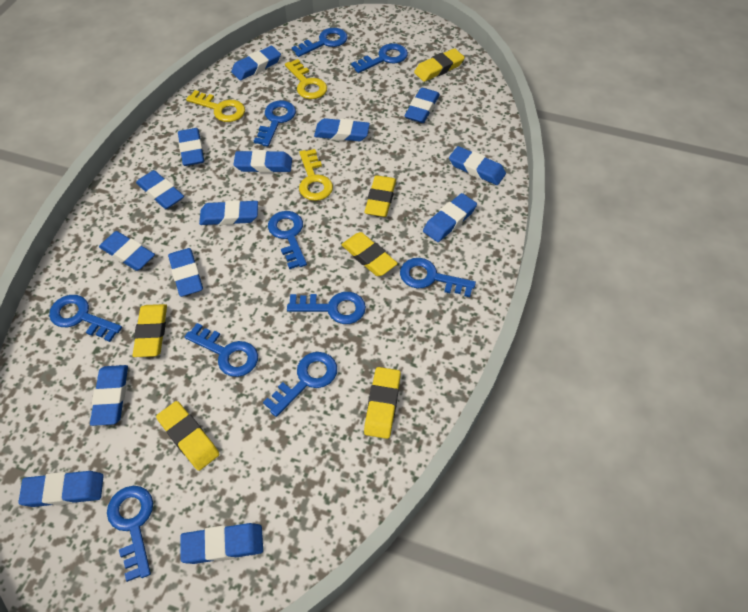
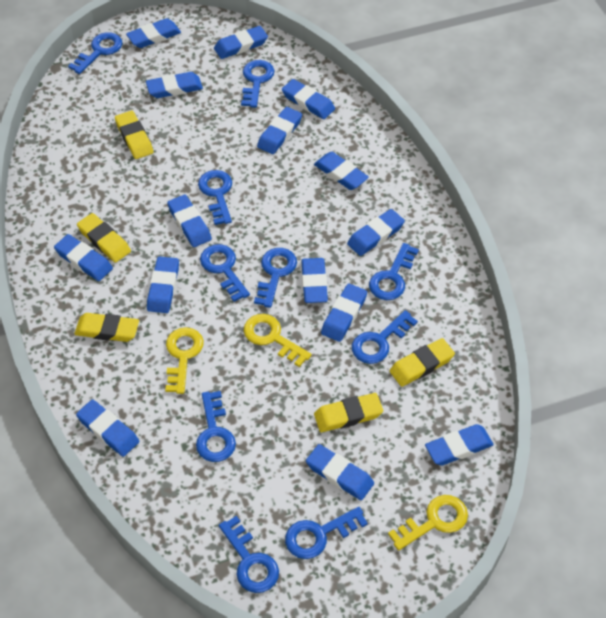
blue eraser: [18,471,103,507] [90,365,128,426] [99,231,155,271] [136,170,184,209] [168,248,203,297] [178,128,204,166] [181,523,263,564] [199,200,258,225] [231,46,281,81] [234,150,292,173] [314,118,370,141] [404,88,440,123] [423,193,477,242] [449,146,506,185] = 14 -> [54,234,113,281] [76,399,139,457] [126,18,181,48] [146,72,203,98] [147,257,179,313] [167,195,212,247] [214,26,268,59] [257,107,302,154] [282,79,335,119] [301,258,328,303] [306,444,374,500] [314,152,369,190] [321,283,367,342] [347,209,405,256] [425,424,494,466] = 15
yellow eraser: [132,304,167,357] [156,401,219,471] [341,232,398,276] [364,175,396,217] [364,367,401,439] [414,48,465,82] = 6 -> [74,313,139,342] [77,213,131,263] [115,111,153,159] [314,393,383,432] [390,338,455,387] = 5

